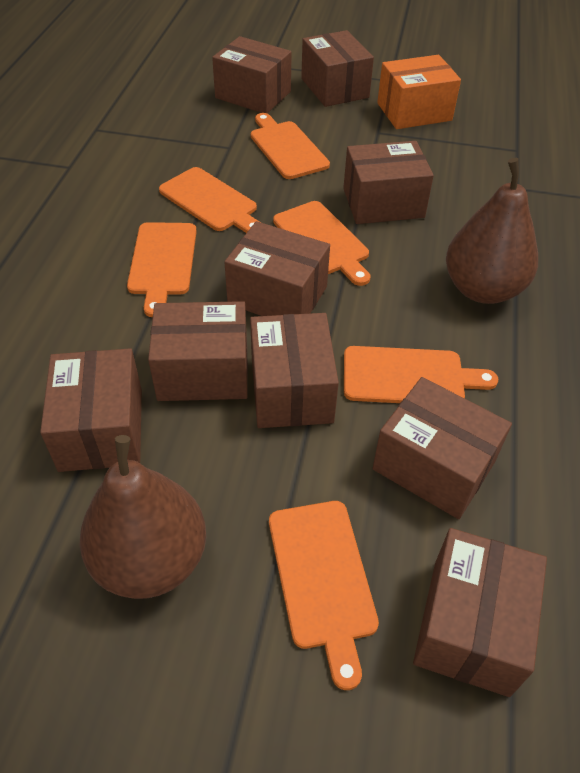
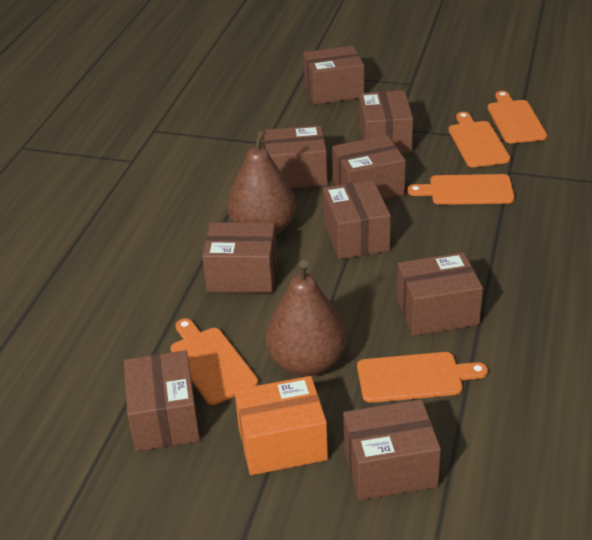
orange cutting board: [127,222,197,317] [159,167,260,233] [251,113,330,179] [269,501,379,690] [273,201,370,286] [344,346,498,403] = 6 -> [171,318,258,405] [357,352,488,403] [407,174,514,205] [449,112,510,167] [488,91,547,143] = 5

